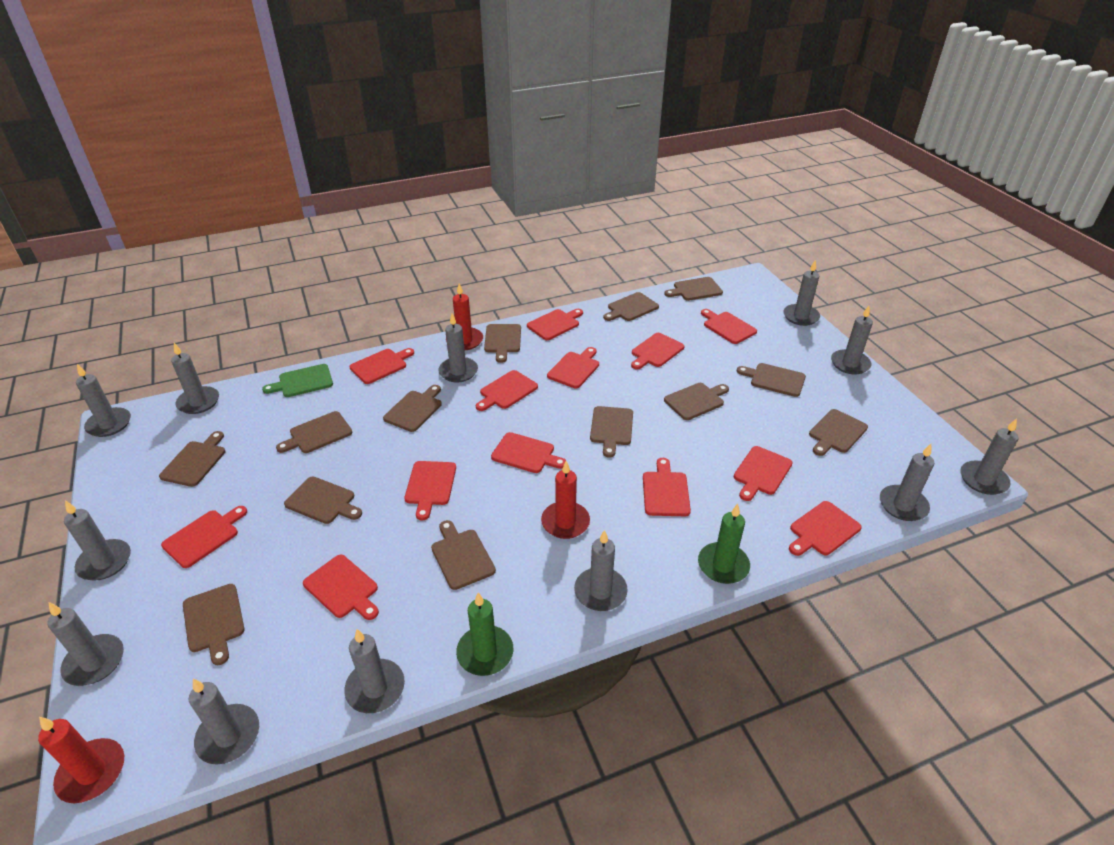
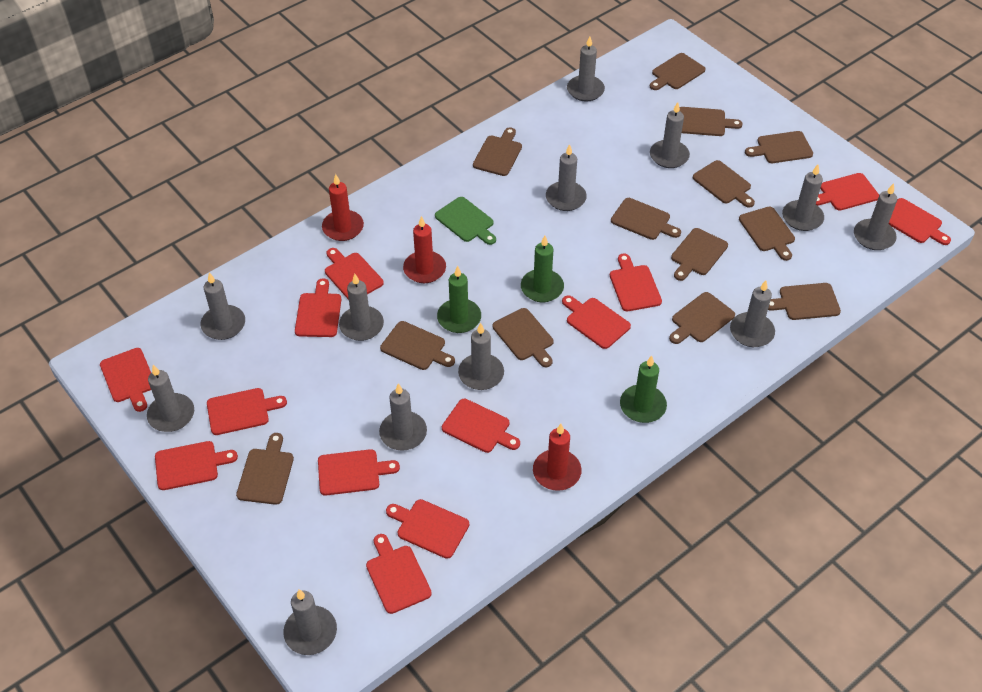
green candle: [456,593,513,676] [698,504,750,584] = 2 -> [437,266,481,333] [521,236,564,302] [620,356,667,423] = 3

